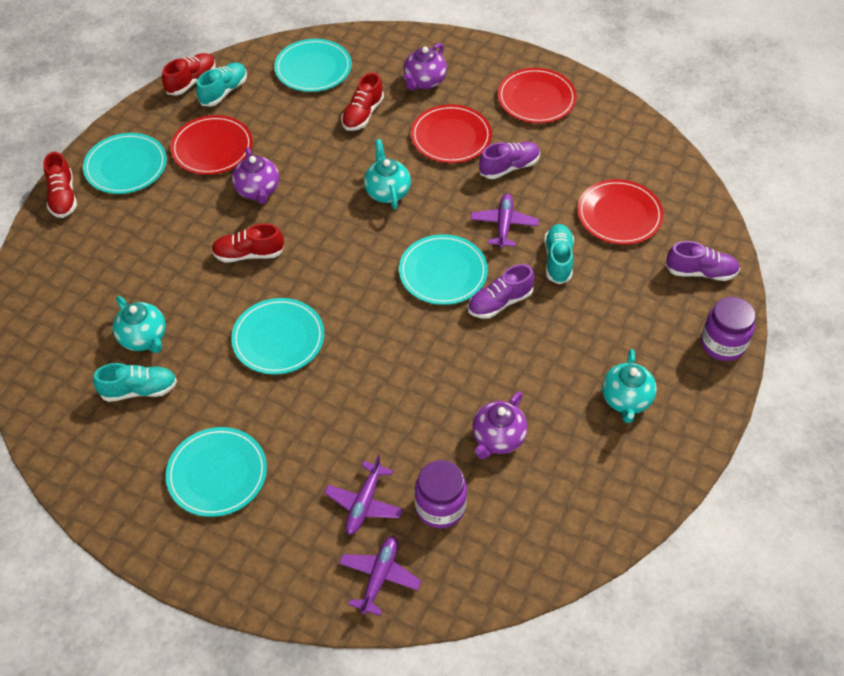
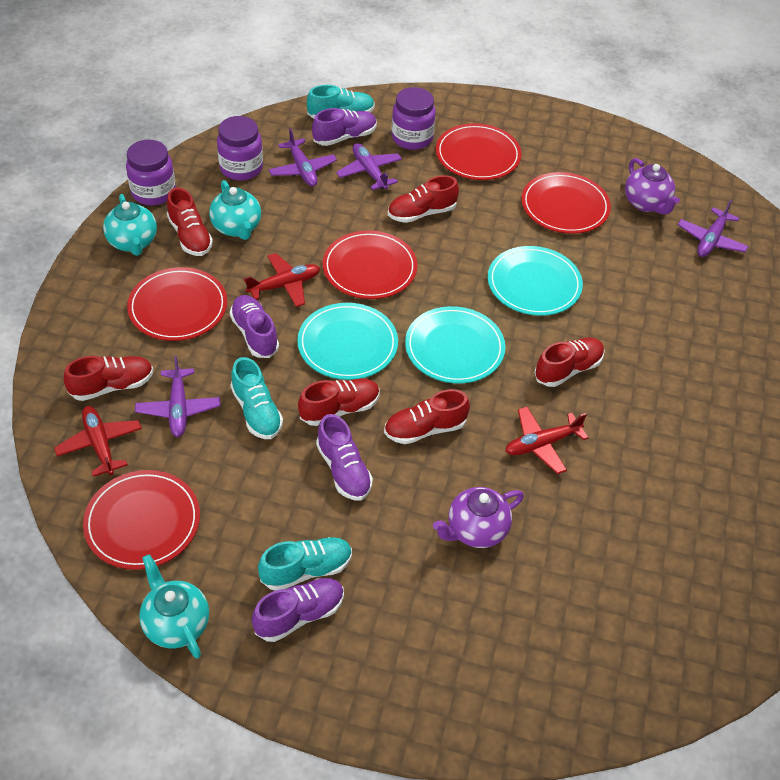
purple jar: [415,460,467,529] [701,297,756,361] = 2 -> [126,140,176,205] [217,116,263,180] [392,87,436,150] = 3
purple plane: [324,454,403,535] [339,536,421,616] [470,194,539,249] = 3 -> [135,356,220,437] [269,128,337,187] [336,143,402,190] [678,200,749,257] = 4
purple shoe: [468,264,535,319] [479,142,540,179] [666,241,740,281] = 3 -> [230,295,279,358] [252,578,344,642] [312,108,377,146] [316,414,373,500] = 4
purple teapot: [232,147,279,204] [403,43,447,90] [472,391,528,460] = 3 -> [433,487,524,548] [625,158,680,215] = 2
red plane: none = 0 -> [54,406,142,477] [244,253,320,307] [505,407,588,474] = 3
red plate: [170,115,253,175] [411,105,492,163] [497,68,577,123] [577,179,664,245] = 4 -> [83,470,200,570] [127,267,227,341] [323,230,417,299] [436,123,521,180] [521,172,611,234] = 5
red shoe: [43,152,77,218] [162,53,216,95] [211,223,284,263] [341,72,384,131] = 4 -> [64,356,153,401] [167,187,213,256] [298,378,380,426] [384,389,470,444] [388,175,459,223] [534,338,604,387] = 6
turquoise plate: [83,133,167,194] [166,427,267,517] [231,298,324,375] [274,39,352,92] [399,234,488,305] = 5 -> [297,303,398,380] [405,306,505,383] [488,246,583,316] = 3

